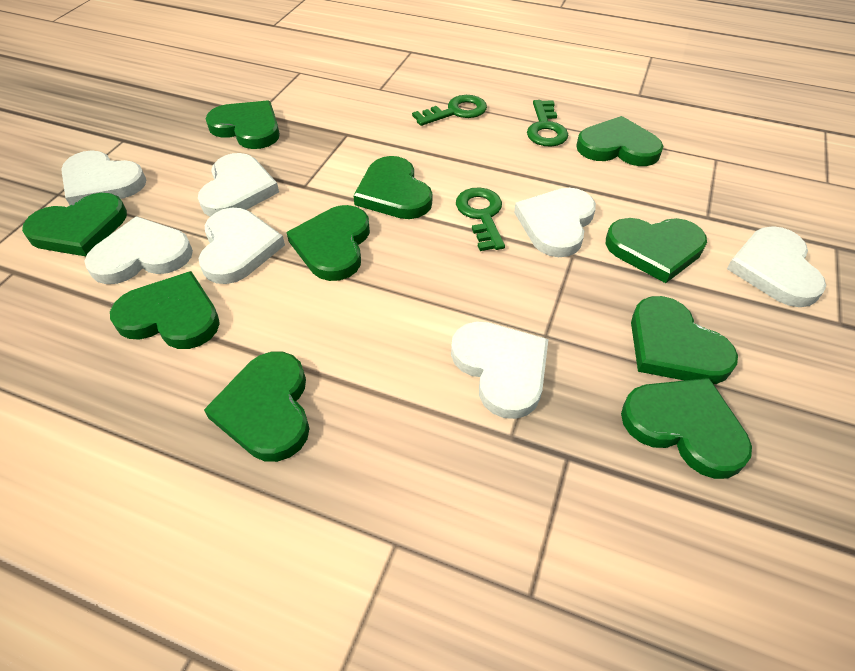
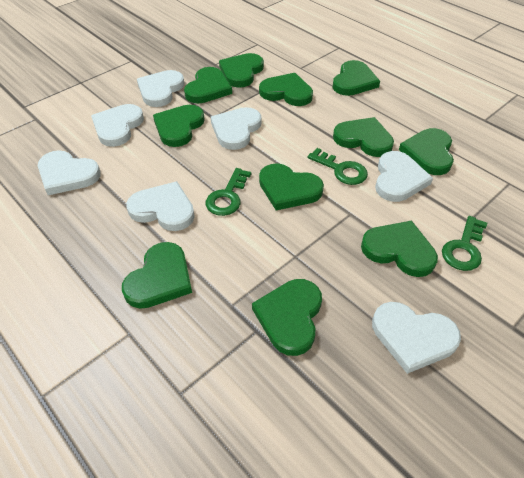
green heart: [22,193,127,256] [110,271,220,349] [204,352,309,462] [206,100,280,149] [286,205,370,281] [353,156,432,219] [576,116,663,166] [606,218,707,283] [621,378,752,479] [631,296,738,384] = 10 -> [122,242,192,309] [153,105,205,147] [184,67,232,103] [219,53,264,88] [252,279,322,356] [259,73,313,106] [259,163,324,210] [332,60,380,96] [333,117,394,157] [361,221,438,277] [399,128,454,175] = 11

